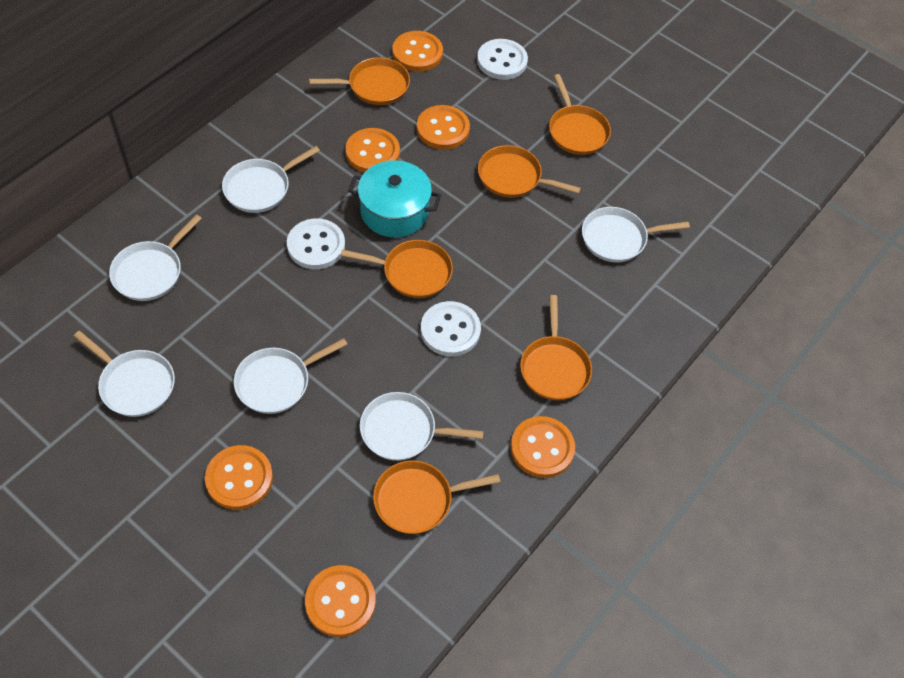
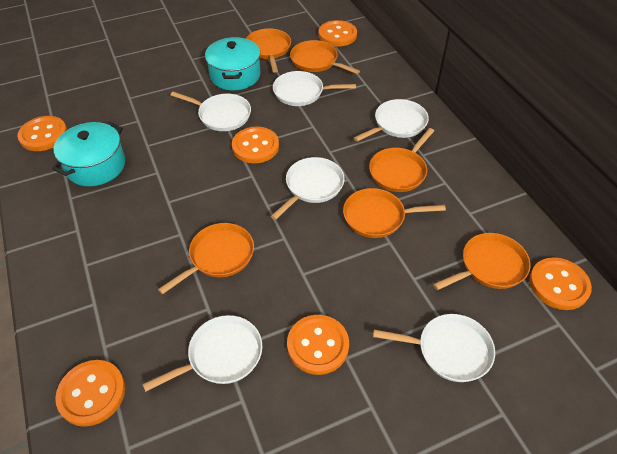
turquoise pot: [348,160,441,237] = 1 -> [52,122,125,186] [205,37,261,90] = 2
white button: [287,218,345,269] [421,301,481,356] [477,39,528,80] = 3 -> none = 0

